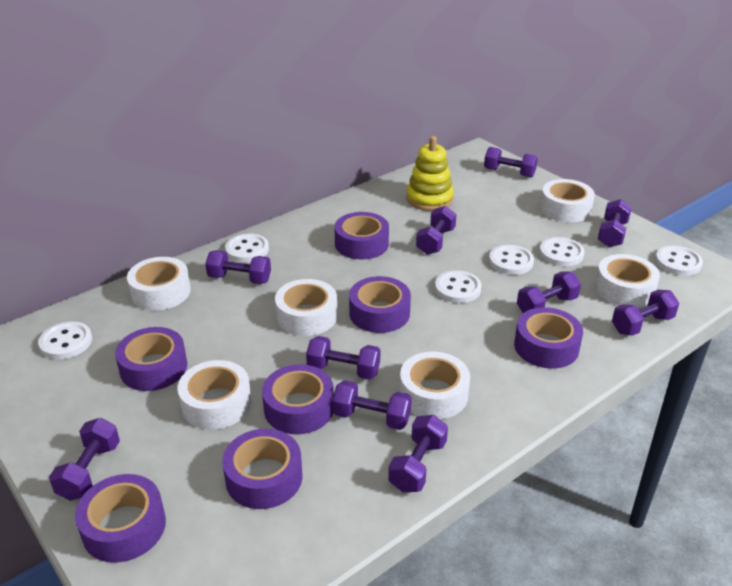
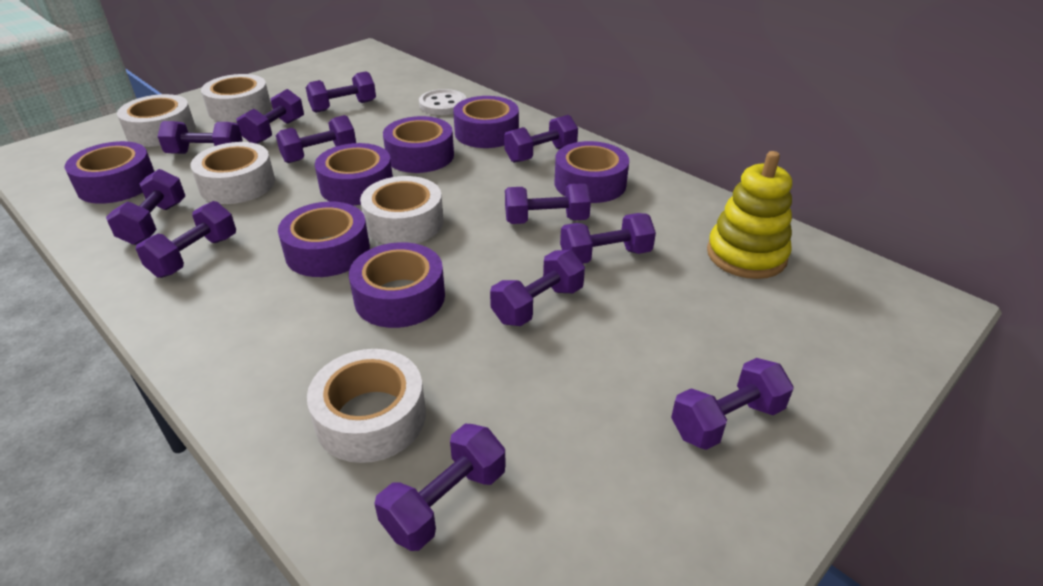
purple dumbbell: [49,418,120,501] [205,250,271,284] [306,336,380,380] [332,380,412,430] [388,415,448,492] [416,206,457,255] [484,147,538,177] [517,271,581,313] [598,199,632,247] [612,290,679,336] = 10 -> [106,169,185,245] [136,201,236,278] [158,121,243,154] [236,89,304,144] [276,115,356,163] [306,71,376,113] [374,424,505,551] [490,250,585,326] [504,115,578,163] [505,183,591,224] [560,213,656,264] [671,358,794,450] = 12
white button: [38,321,92,359] [225,233,269,262] [435,270,482,303] [489,245,534,275] [539,237,585,266] [655,246,703,276] = 6 -> [419,89,466,115] = 1
white tape: [127,257,191,310] [178,360,252,429] [275,279,338,336] [400,352,470,419] [540,179,595,222] [595,254,660,307] = 6 -> [117,94,195,147] [191,142,275,204] [201,74,271,122] [307,349,426,463] [360,176,444,244] = 5

